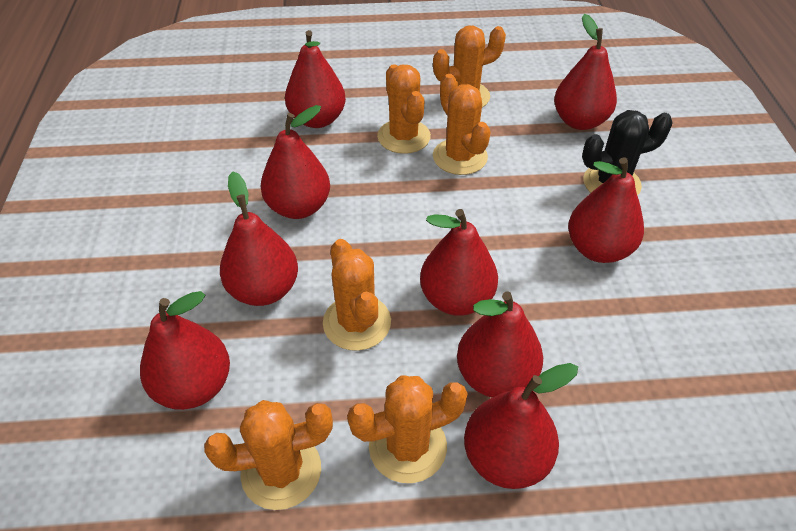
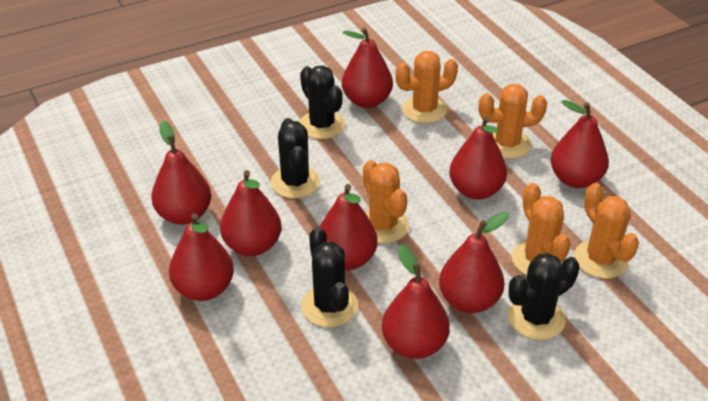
black cactus: [582,110,673,196] = 1 -> [271,118,320,198] [300,65,345,139] [301,227,358,327] [508,253,580,340] = 4
orange cactus: [204,400,333,510] [323,239,391,351] [347,375,468,483] [377,64,431,154] [433,26,506,107] [433,74,490,175] = 6 -> [363,160,409,243] [395,51,458,123] [478,84,547,159] [512,183,571,275] [574,183,639,279] = 5

